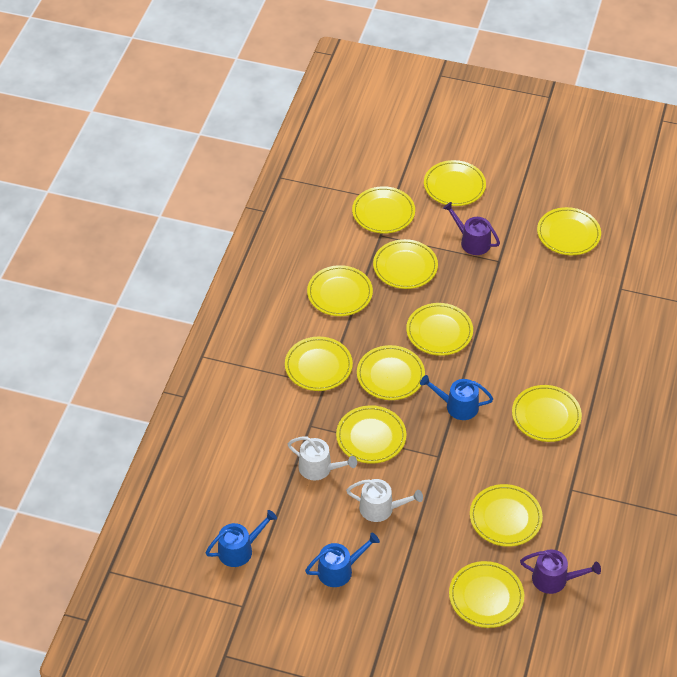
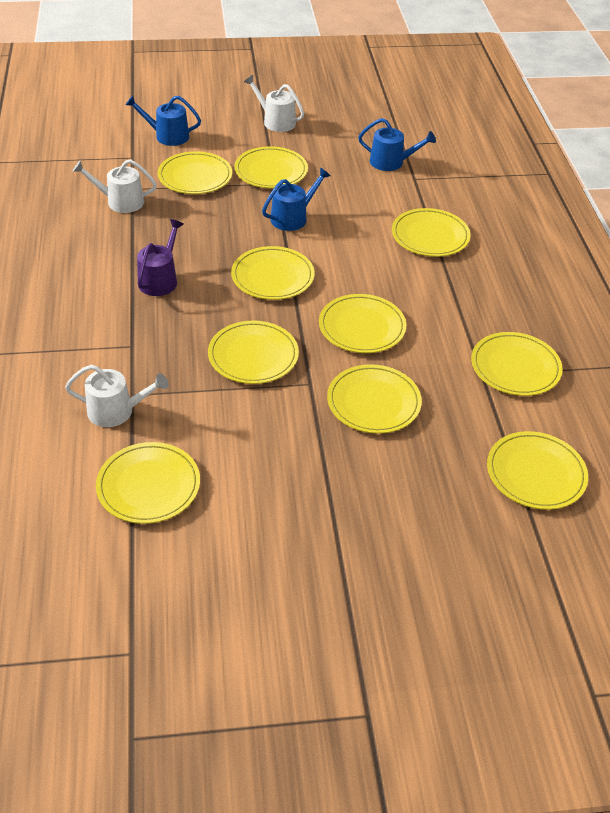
purple watering can: [443,202,500,255] [520,550,601,594] = 2 -> [137,219,184,296] = 1
white watering can: [287,436,357,480] [346,479,423,522] = 2 -> [65,365,168,427] [73,160,157,213] [244,75,304,132] = 3
yellow plate: [285,337,353,391] [307,265,373,316] [336,405,406,464] [352,186,415,234] [357,345,425,400] [373,239,438,289] [406,303,473,356] [424,160,486,206] [449,561,524,628] [470,484,543,547] [512,385,582,442] [537,207,601,255] = 12 -> [96,442,200,524] [158,151,232,194] [208,321,299,384] [231,246,315,300] [234,146,308,188] [319,294,406,353] [327,364,422,434] [392,208,471,257] [471,332,563,396] [487,431,588,510] = 10

